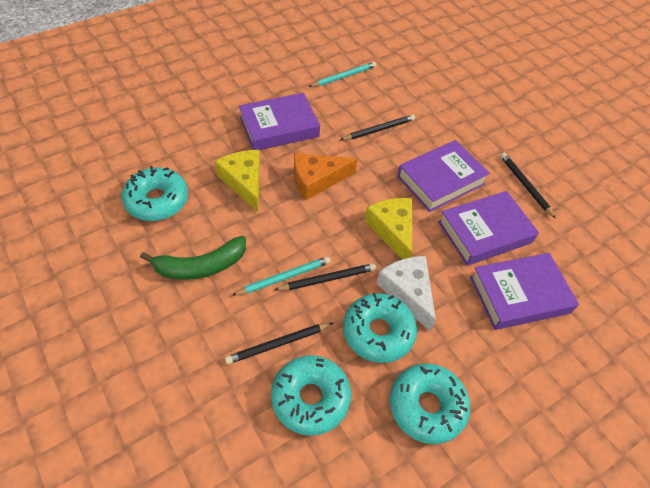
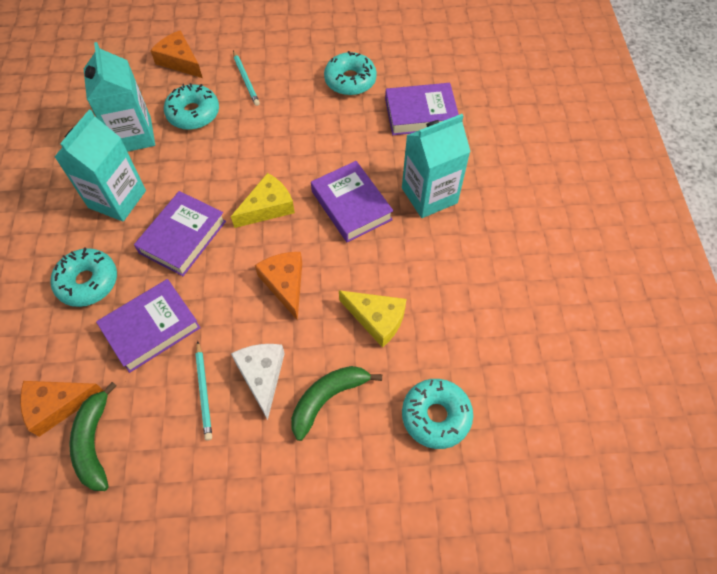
black pencil: [225,323,333,364] [274,263,376,290] [340,115,415,140] [500,153,556,219] = 4 -> none = 0
green banana: [140,236,246,280] = 1 -> [69,382,117,491] [291,366,382,441] = 2
orange cheese: [294,153,357,200] = 1 -> [20,381,104,437] [150,30,202,78] [255,252,302,321] = 3
turquoise carton: none = 0 -> [54,109,146,222] [84,42,155,152] [402,114,471,218] = 3

